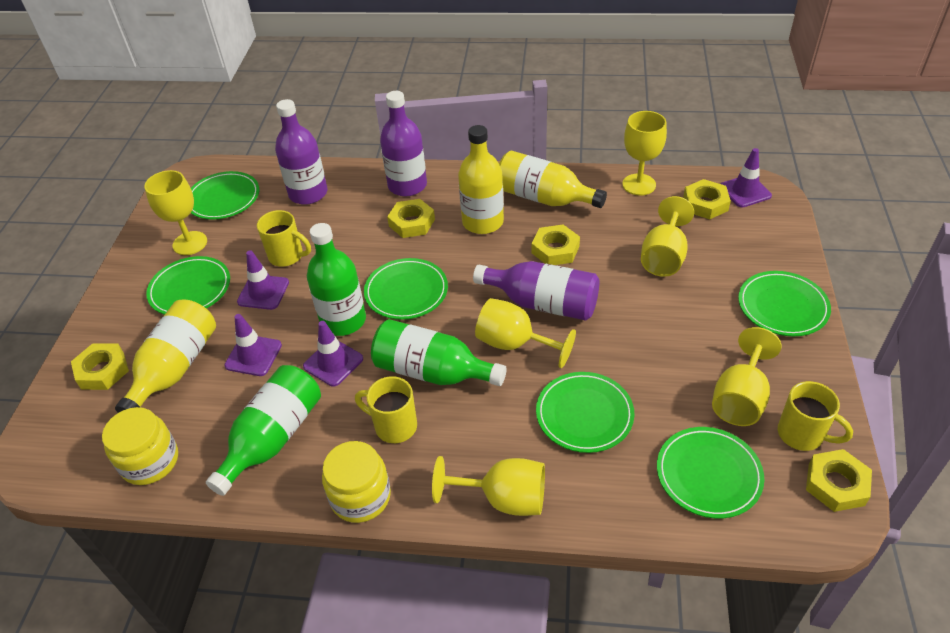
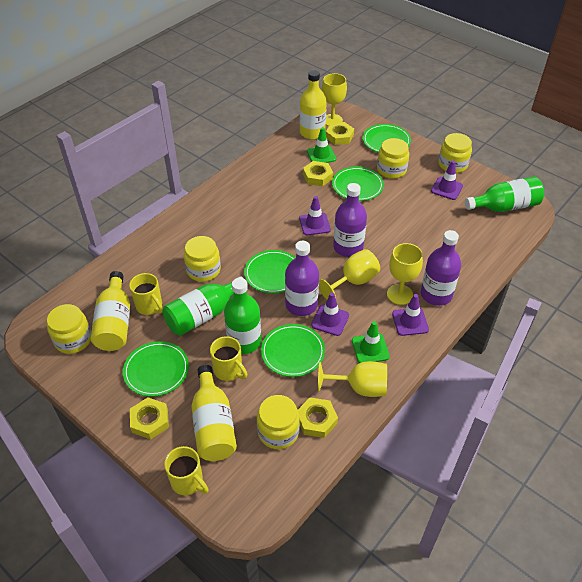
green plate: [146,256,230,315] [191,171,259,219] [364,258,448,320] [536,372,634,453] [657,427,764,518] [738,271,831,336] = 6 -> [123,341,189,397] [244,250,296,294] [261,324,325,377] [332,167,384,201] [363,124,411,153] = 5
green traffic cone: none = 0 -> [307,127,337,163] [352,321,390,363] = 2
yellow goblet: [144,170,207,255] [432,456,545,516] [475,298,576,368] [622,111,667,196] [641,196,694,277] [712,327,781,426] = 6 -> [318,361,387,397] [319,249,380,299] [322,73,347,126] [387,243,423,305] = 4
yellow jar: [102,407,178,485] [322,441,391,523] = 2 -> [47,304,91,354] [184,236,221,282] [257,395,300,449] [377,138,409,179] [438,133,472,173] = 5
yellow nut: [71,343,129,390] [387,199,435,238] [532,225,580,265] [683,179,731,219] [806,449,872,512] = 5 -> [130,397,169,439] [298,398,338,438] [303,161,333,186] [326,122,354,145] = 4

